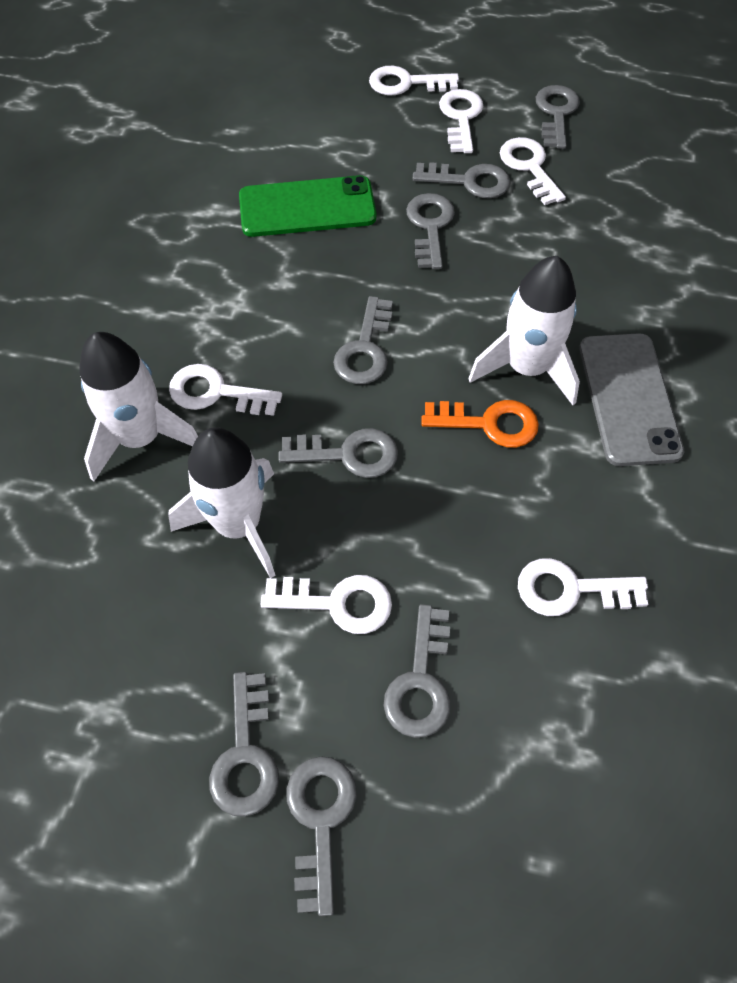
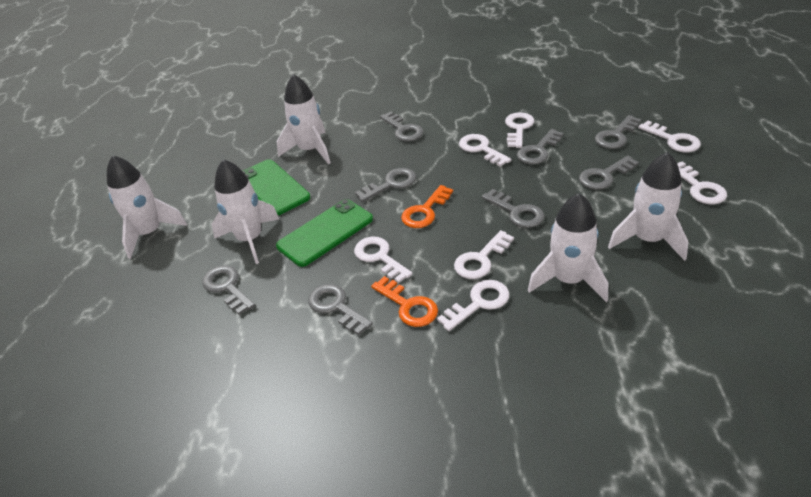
green phone: [239,175,376,237] = 1 -> [242,159,310,215] [276,199,373,267] = 2
grey phone: [580,333,684,466] = 1 -> none = 0
orange key: [421,400,539,448] = 1 -> [371,276,438,327] [401,185,453,228] = 2
white key: [169,364,282,416] [261,575,392,634] [369,66,459,96] [439,89,483,153] [500,137,566,205] [518,558,648,616] = 6 -> [354,237,413,283] [437,280,509,331] [454,230,514,279] [459,134,511,167] [505,112,534,148] [638,121,701,152] [677,161,727,204] = 7
white rocket: [79,332,198,482] [168,427,276,578] [468,256,580,405] = 3 -> [107,155,187,259] [211,159,280,264] [277,74,331,164] [528,193,608,302] [608,152,689,261] = 5

